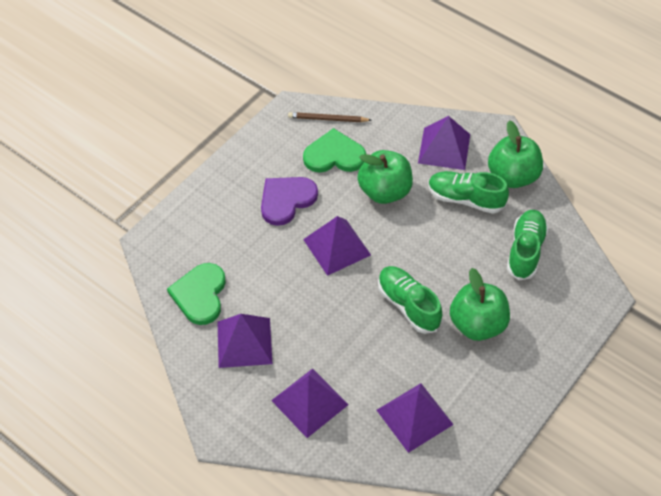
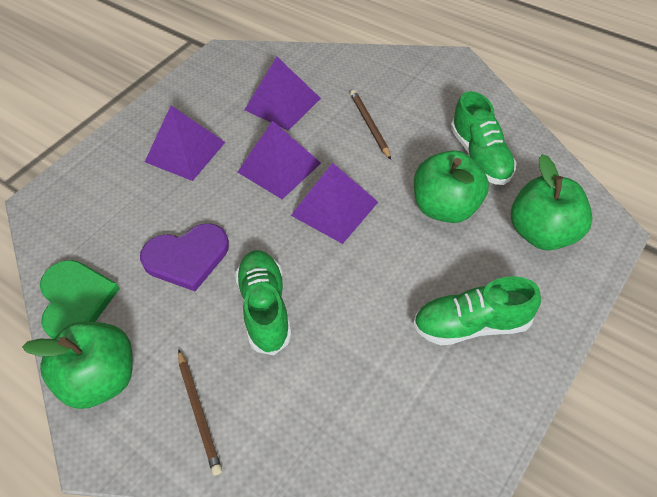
brown pencil: [288,112,371,122] = 1 -> [178,349,222,476] [350,90,391,160] = 2
green heart: [167,263,226,325] [303,128,366,173] = 2 -> [40,260,120,339] = 1
purple pyramid: [217,314,273,368] [271,368,349,438] [303,216,371,276] [377,383,454,453] [418,116,470,170] = 5 -> [145,106,225,181] [238,121,321,199] [245,57,321,131] [291,163,378,244] = 4

